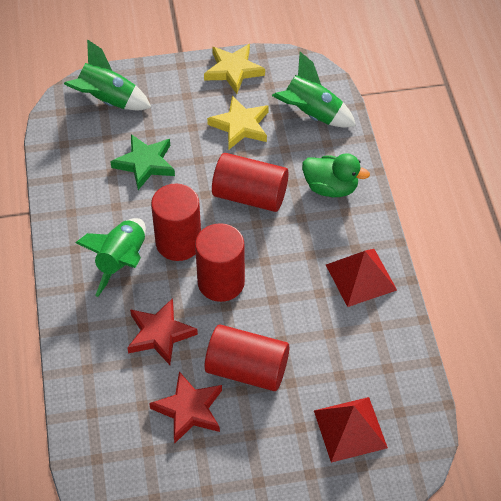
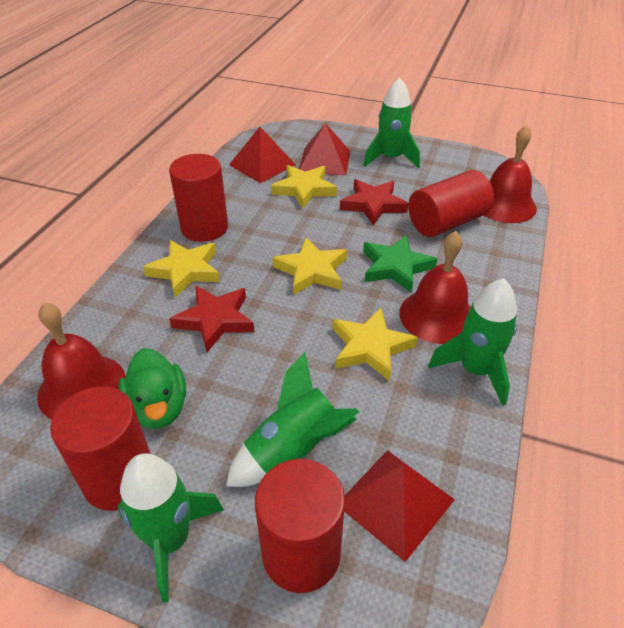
green rocket: [64,39,151,110] [75,218,146,297] [272,52,356,128] = 3 -> [117,453,224,603] [226,352,359,487] [363,77,420,168] [428,278,517,406] = 4
red bell: none = 0 -> [37,302,125,420] [399,231,471,344] [484,125,537,223] = 3
red pyramid: [314,397,388,463] [326,249,397,307] = 2 -> [229,127,296,183] [299,123,350,176] [344,450,455,562] = 3
yellow star: [204,44,265,94] [207,95,269,149] = 2 -> [143,240,220,298] [271,165,337,209] [272,238,347,295] [333,308,418,381] = 4

